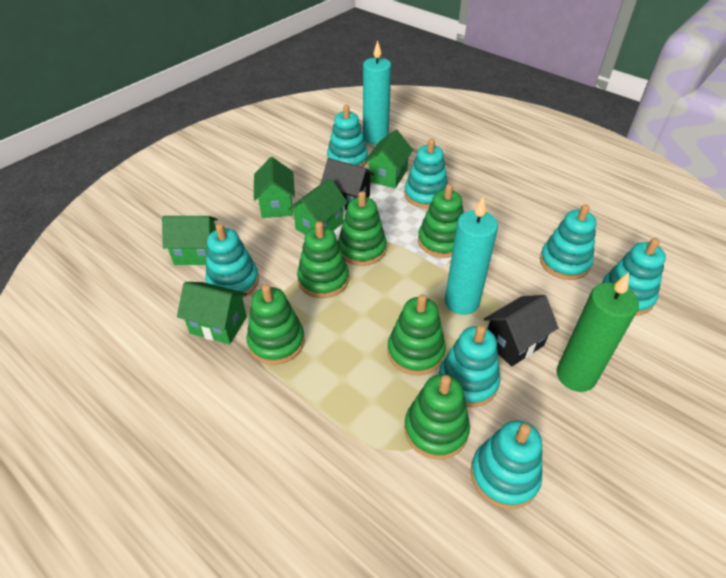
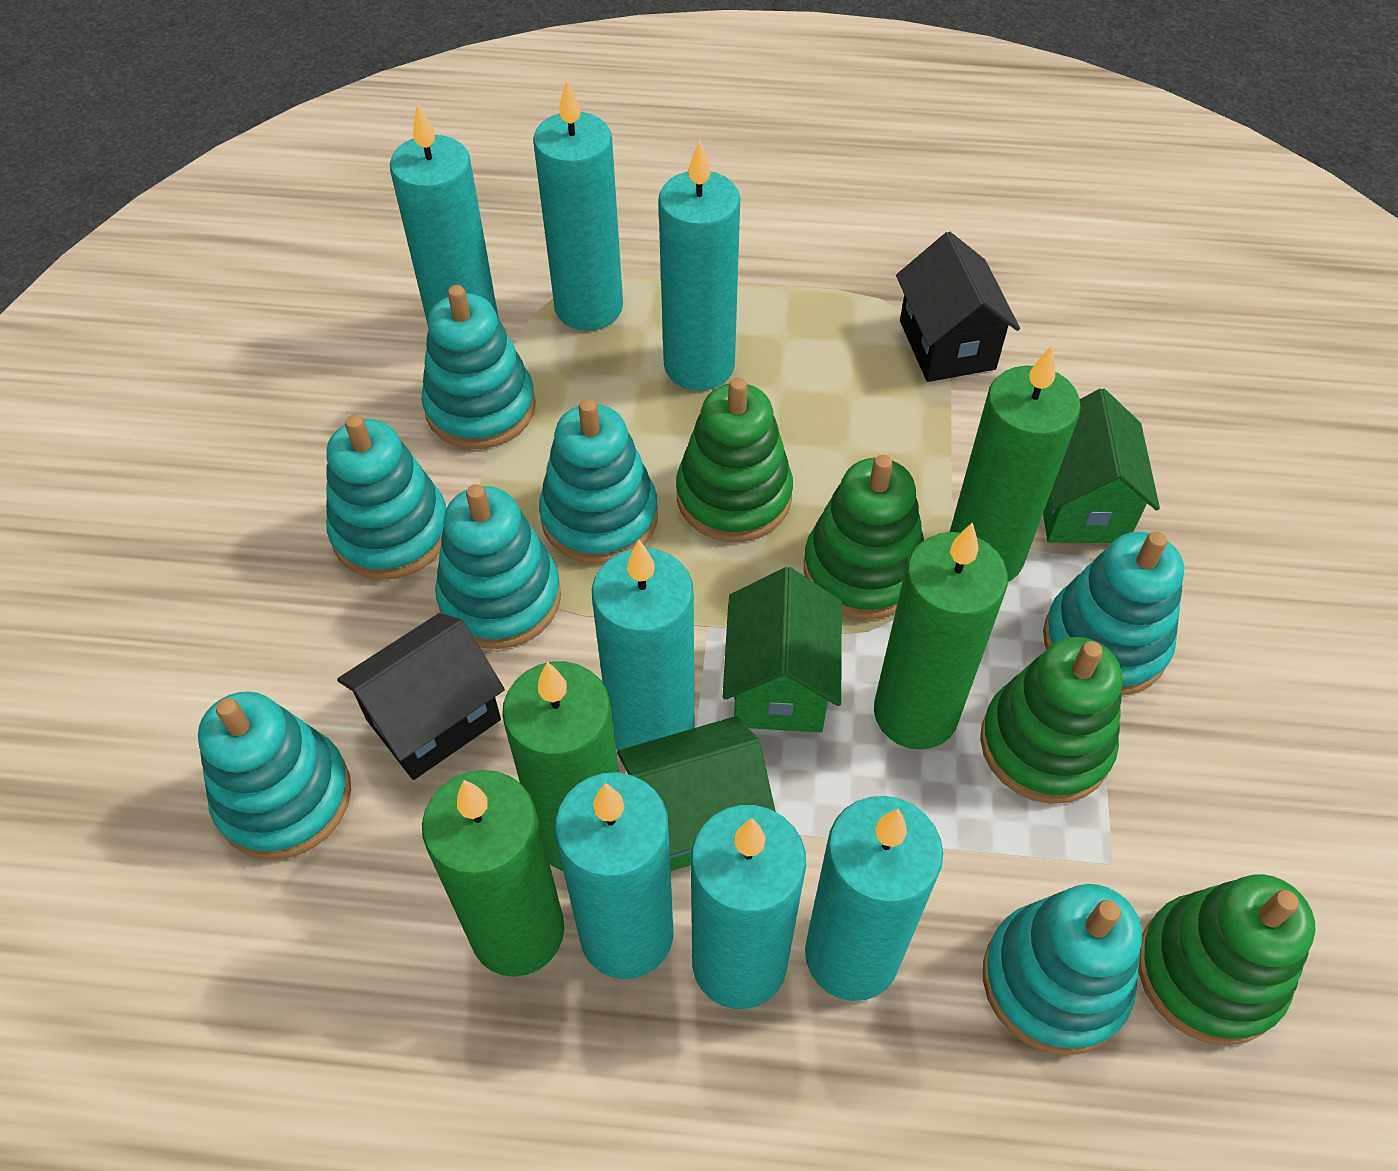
green candle: [557,272,639,392] = 1 -> [422,770,564,977] [502,661,619,871] [874,522,1008,750] [950,345,1081,582] = 4
green house: [162,216,218,265] [177,282,247,344] [254,157,295,218] [288,178,348,235] [364,130,413,188] = 5 -> [617,716,776,871] [722,567,842,732] [1043,389,1160,543] = 3
green stacking toy: [246,284,305,365] [297,221,349,298] [338,191,387,266] [387,294,446,375] [404,374,470,459] [418,184,464,258] = 6 -> [676,377,793,542] [804,455,924,619] [980,637,1122,804] [1138,874,1315,1046] = 4
turquoise candle: [363,40,391,145] [445,196,498,315] = 2 -> [390,103,499,325] [533,79,623,331] [555,772,674,979] [592,540,694,750] [658,140,740,391] [691,805,806,1009] [805,796,943,1001] = 7

